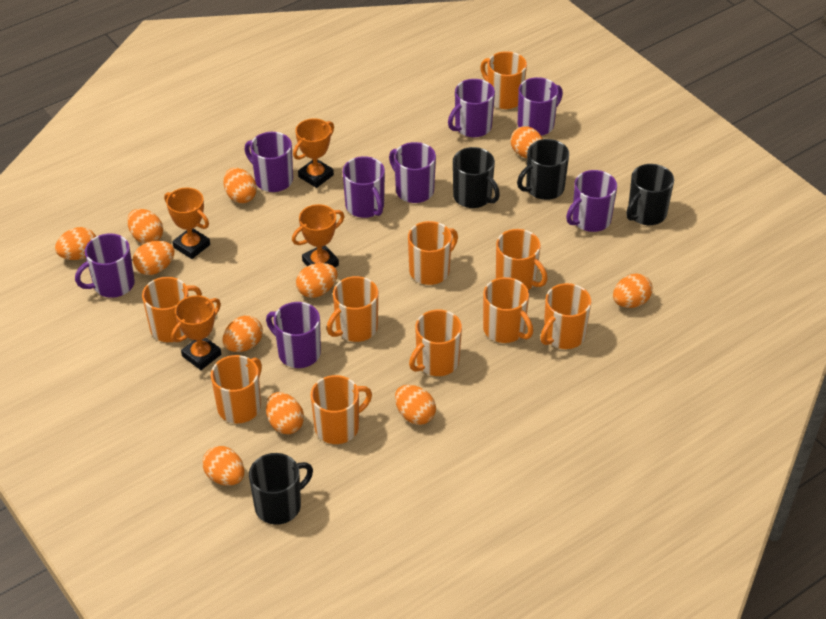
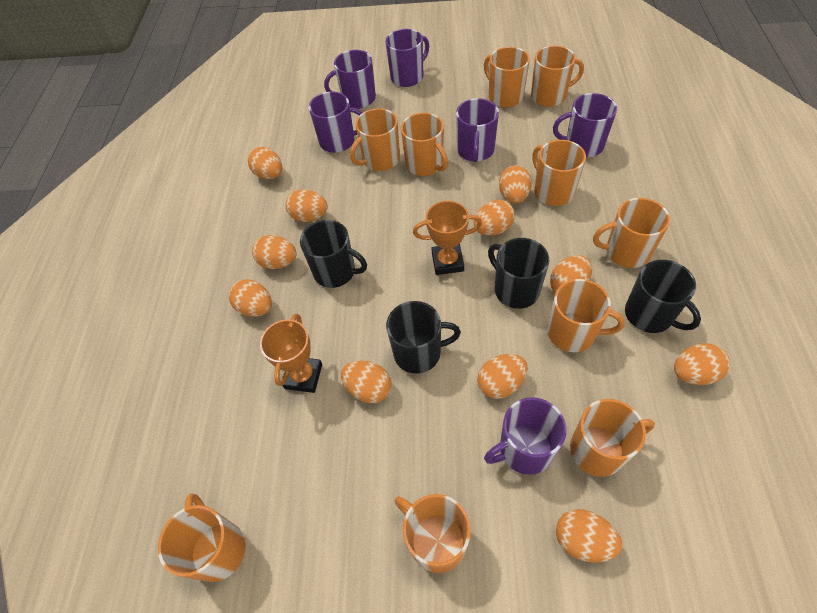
orange trophy: [164,188,210,259] [171,295,221,370] [292,204,345,267] [293,118,334,188] = 4 -> [260,314,322,393] [413,201,482,275] = 2
purple mug: [75,234,135,298] [244,132,293,192] [266,302,321,368] [343,156,385,218] [389,142,436,203] [448,79,495,137] [518,77,563,136] [566,170,617,232] = 8 -> [309,92,363,153] [324,50,376,109] [385,29,429,87] [456,98,499,162] [484,397,567,475] [553,93,617,157] = 6

